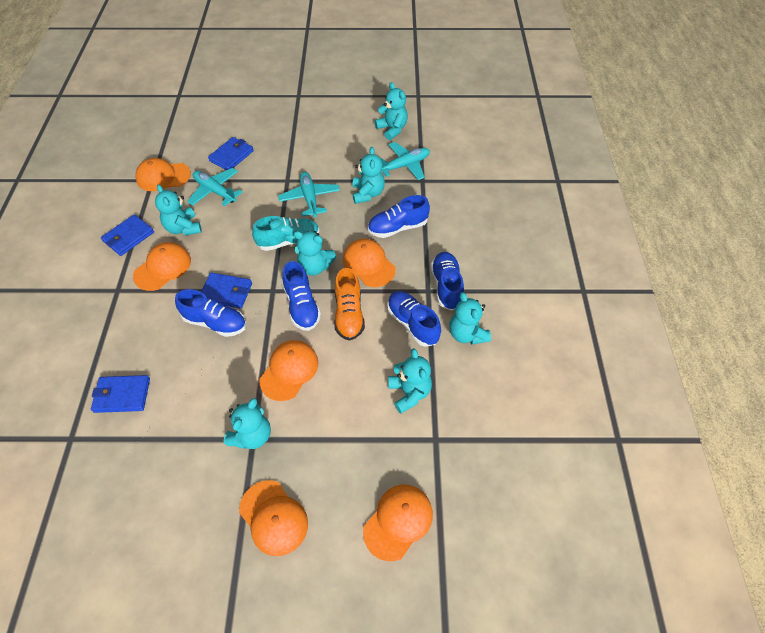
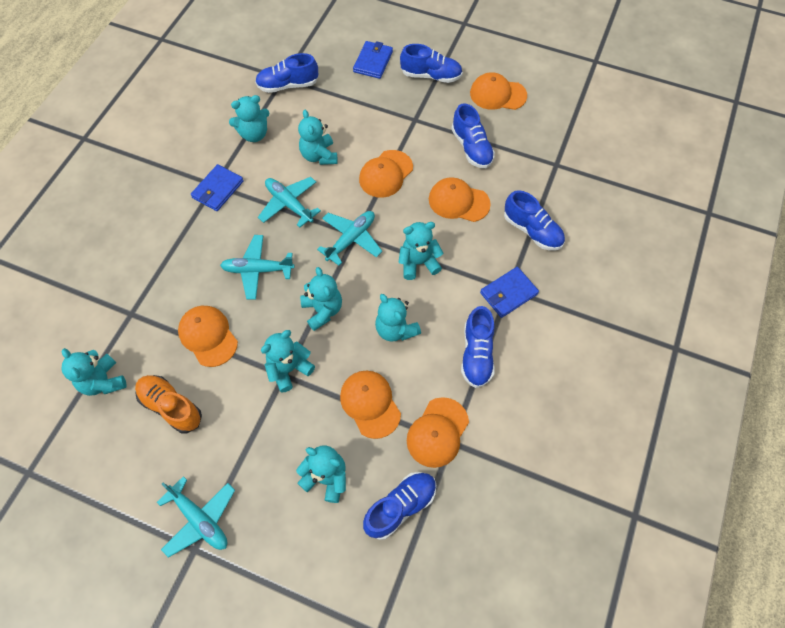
blue shoe: [175,289,246,337] [282,261,321,331] [368,195,430,238] [387,291,441,347] [431,252,464,310] = 5 -> [255,53,318,93] [363,472,436,540] [400,44,463,83] [451,103,495,168] [461,306,495,388] [504,190,565,250] = 6
blue wallet: [91,375,150,413] [101,214,154,256] [201,273,252,309] [208,137,254,170] = 4 -> [191,164,244,211] [353,41,393,79] [480,267,539,318] = 3
turquoise plane: [187,168,243,206] [278,172,340,217] [381,142,430,180] = 3 -> [157,476,235,558] [220,235,295,300] [258,177,321,228] [317,211,382,266] = 4
turquoise shoe: [252,216,320,251] = 1 -> none = 0
turquoise teddy bear: [155,184,202,236] [224,398,271,449] [294,231,336,275] [352,147,385,204] [375,82,408,140] [388,348,432,414] [449,292,491,345] = 7 -> [61,348,127,396] [229,95,270,142] [261,330,315,393] [296,445,346,503] [298,110,337,165] [300,267,342,331] [375,294,421,342] [398,222,444,280] = 8

